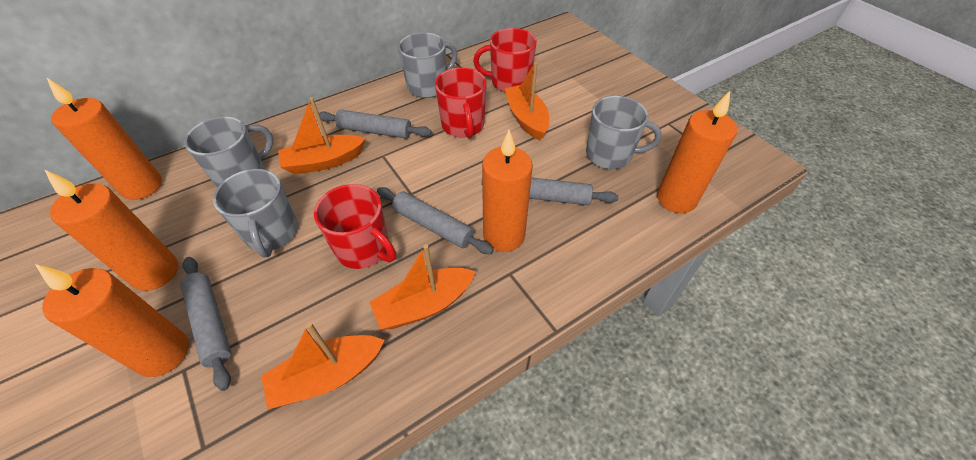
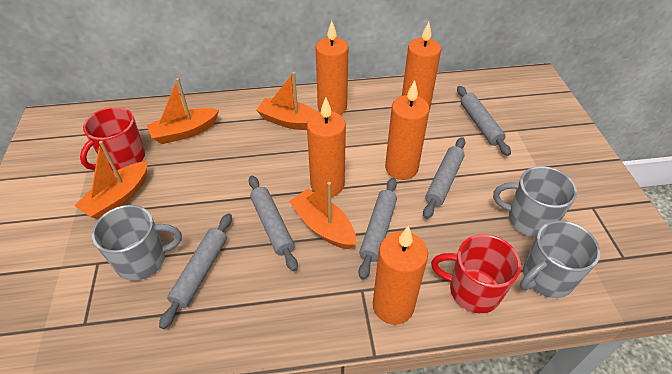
grey mug: [184,116,274,187] [213,169,298,258] [398,32,458,98] [586,96,662,169] = 4 -> [92,205,182,281] [493,166,577,237] [520,221,601,298] = 3
grey rolling pin: [180,257,231,391] [319,110,432,139] [377,187,494,254] [481,177,619,205] = 4 -> [159,213,232,329] [249,176,298,271] [358,178,397,280] [423,137,466,219] [457,86,511,156] = 5
red mug: [314,184,396,269] [435,68,487,138] [473,28,537,92] = 3 -> [80,107,145,170] [431,234,521,313] = 2

